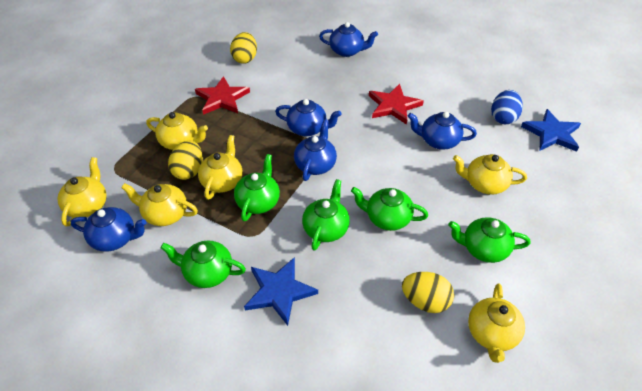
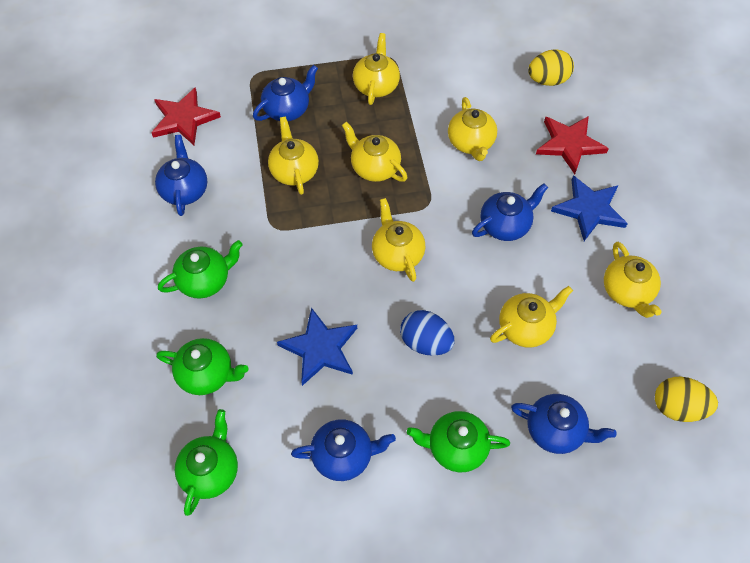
green teapot: [161,240,246,288] [234,154,280,221] [302,179,350,251] [351,187,428,231] [448,217,530,263] = 5 -> [156,338,249,395] [158,240,243,298] [175,409,238,516] [407,411,510,472] = 4
yellow egg: [168,141,203,180] [230,32,257,64] [402,272,454,313] = 3 -> [528,49,574,86] [655,377,718,422] = 2
yellow teapot: [57,157,107,227] [121,183,198,226] [146,112,208,150] [198,135,243,200] [453,154,527,195] [468,283,525,363] = 6 -> [268,117,319,195] [342,122,407,182] [353,33,400,105] [372,198,425,282] [448,97,497,161] [490,286,573,348] [604,242,662,318] = 7

